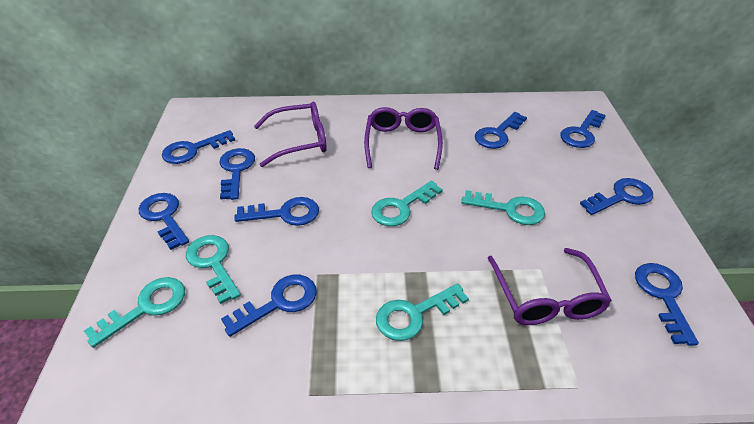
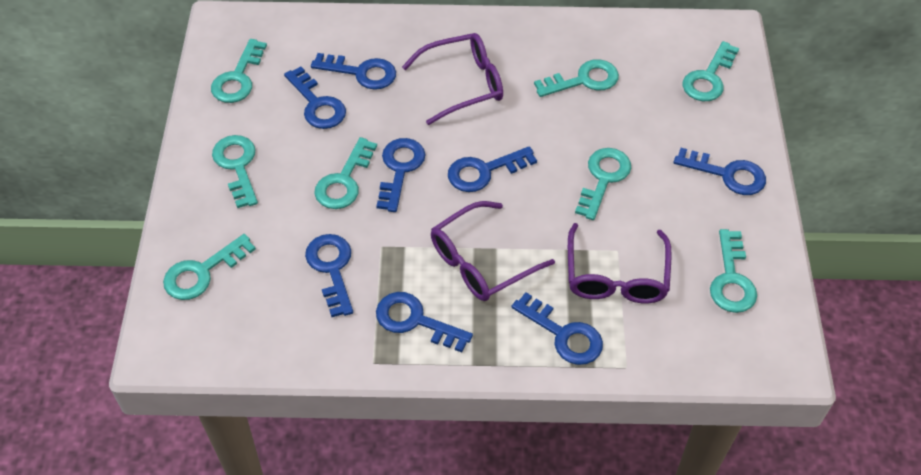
blue key: [139,193,189,250] [162,130,235,164] [220,148,255,200] [221,274,317,337] [234,197,319,226] [475,112,527,149] [560,110,606,148] [580,178,653,215] [635,263,699,346] = 9 -> [284,67,346,129] [305,234,353,317] [311,53,396,90] [376,138,425,212] [376,292,473,352] [448,146,537,192] [511,292,603,365] [674,148,766,195] = 8
turquoise key: [84,277,185,348] [186,235,241,304] [371,180,443,226] [376,283,469,341] [461,190,545,225] = 5 -> [163,234,256,300] [211,39,267,103] [212,135,258,208] [314,137,377,209] [534,59,619,97] [575,148,631,220] [683,41,739,101] [710,229,757,313] = 8

